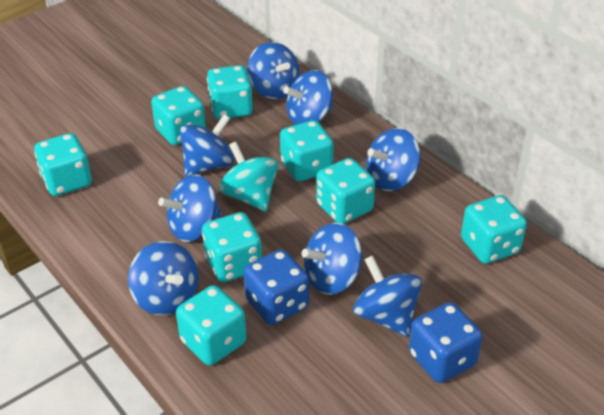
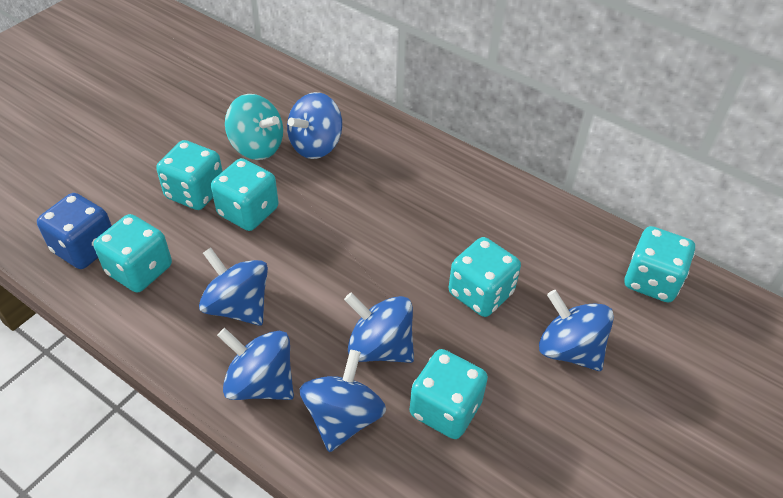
blue dice: [244,249,309,325] [409,302,483,383] = 2 -> [37,193,112,269] = 1
blue spinning top: [128,241,198,315] [158,174,222,242] [180,114,234,177] [247,42,300,99] [283,70,333,125] [302,223,362,295] [353,255,422,337] [366,128,420,191] = 8 -> [199,247,268,326] [217,328,294,400] [287,92,342,159] [299,350,386,452] [344,293,414,363] [539,290,614,371] = 6
turquoise dice: [34,133,92,196] [151,86,206,145] [176,285,247,365] [202,212,262,282] [207,65,253,119] [280,120,334,182] [316,158,375,224] [461,195,527,264] = 8 -> [94,214,172,292] [156,140,223,210] [211,158,279,231] [410,349,488,439] [449,237,521,317] [625,226,695,303] = 6

